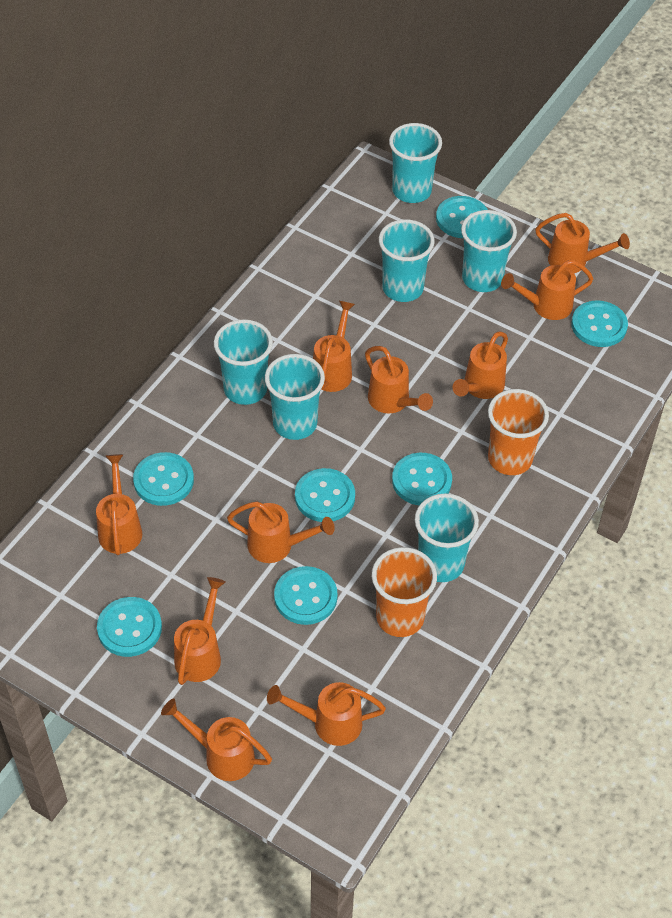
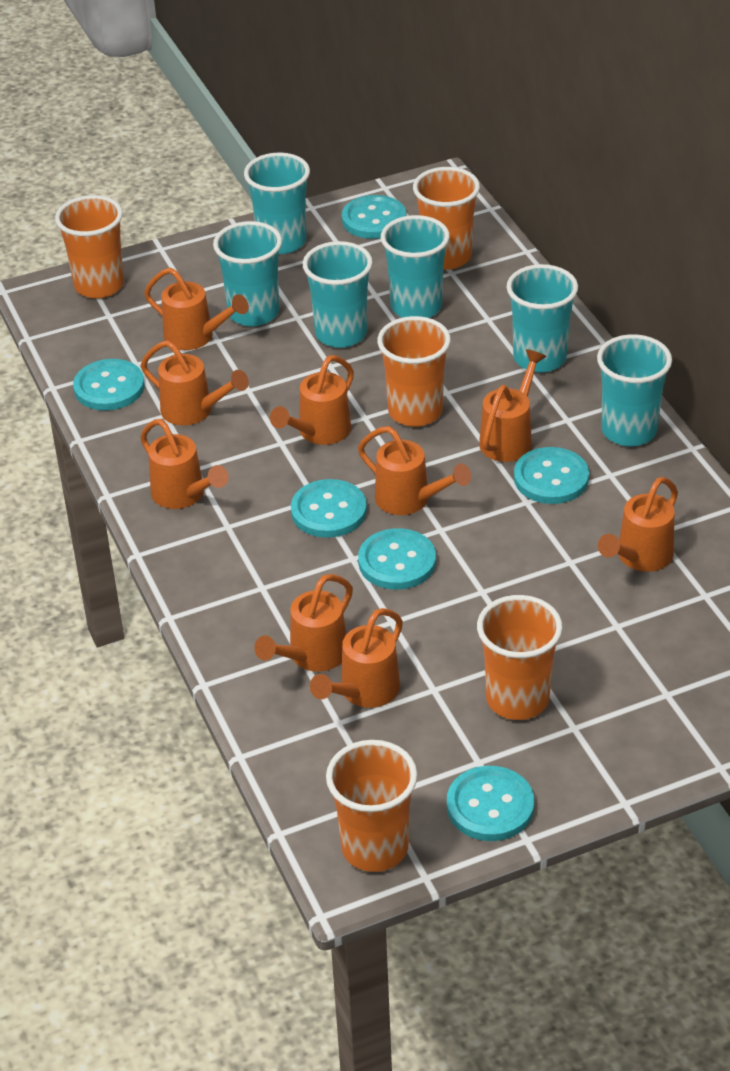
orange cup: [372,547,437,637] [488,389,549,475] = 2 -> [55,195,124,298] [326,740,417,872] [377,316,451,427] [413,167,480,270] [477,595,563,720] = 5
orange watering can: [96,454,142,555] [161,699,272,781] [174,577,225,685] [227,502,335,563] [267,682,386,746] [313,301,355,392] [365,346,433,413] [453,332,508,399] [501,260,593,320] [535,213,630,273] = 10 -> [140,419,228,509] [141,340,249,426] [144,268,249,350] [254,574,353,672] [270,355,354,445] [310,608,403,708] [358,426,471,515] [479,349,546,462] [598,477,678,572] = 9
turquoise button: [97,597,162,657] [133,452,194,506] [274,566,338,625] [295,468,355,522] [392,453,452,505] [436,196,488,238] [571,300,628,347] = 7 -> [73,359,145,410] [291,479,367,538] [342,195,406,239] [358,528,436,590] [447,766,534,841] [514,447,589,504] = 6

